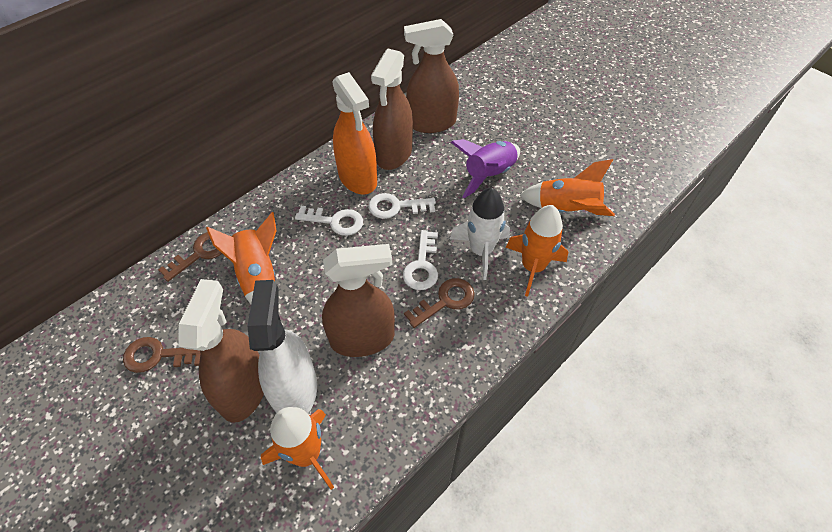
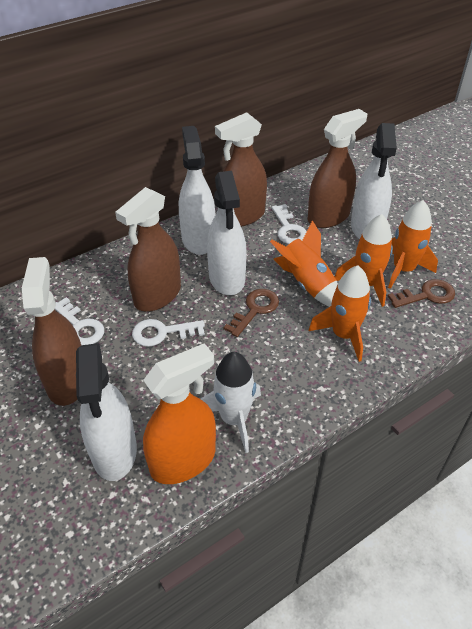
brown key: [123,337,200,373] [158,232,222,282] [404,278,475,328] = 3 -> [224,289,279,337] [388,279,455,308] = 2
purple rocket: [451,139,520,198] = 1 -> none = 0
white spray bottle: [248,280,317,414] = 1 -> [76,343,137,481] [179,126,216,255] [207,171,247,295] [351,123,397,239] = 4

